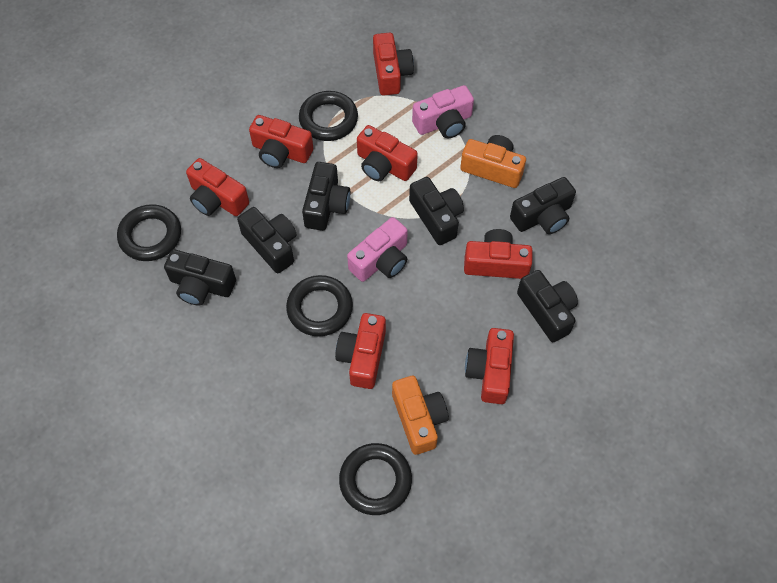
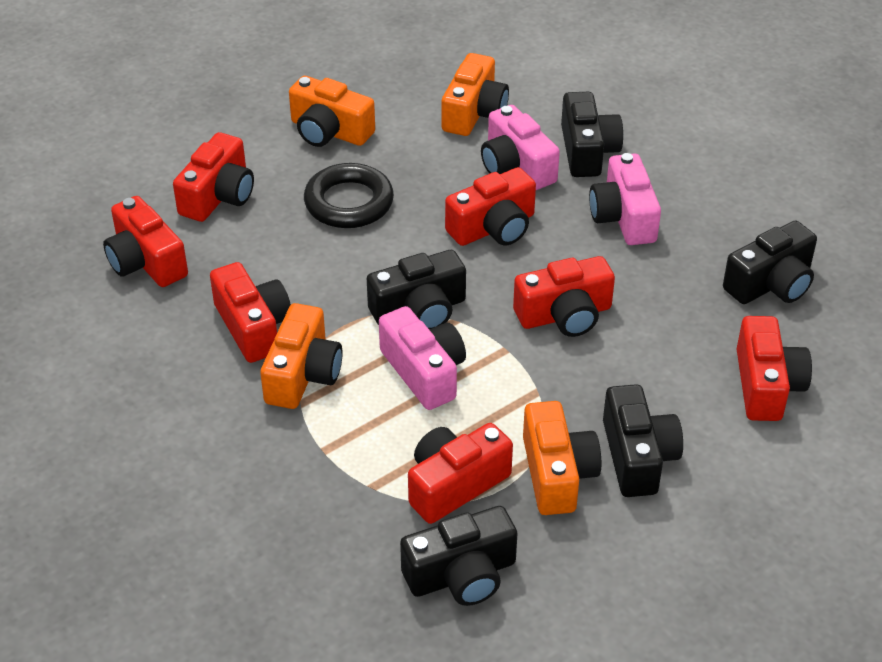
black camera: [164,249,236,306] [237,207,297,273] [302,162,350,231] [409,177,464,245] [510,177,576,234] [517,270,578,342] = 6 -> [367,250,466,329] [400,506,517,606] [561,92,623,177] [603,384,683,497] [723,221,817,304] = 5
black ring: [117,204,181,261] [286,275,353,336] [299,91,358,141] [339,443,412,515] = 4 -> [304,163,394,228] = 1
orange camera: [392,376,449,455] [460,135,526,188] = 2 -> [260,303,343,409] [289,76,375,147] [442,53,509,136] [523,401,601,515] = 4
pink camera: [347,217,408,282] [412,85,474,138] = 2 -> [379,306,466,410] [481,105,560,190] [589,153,661,245] = 3

